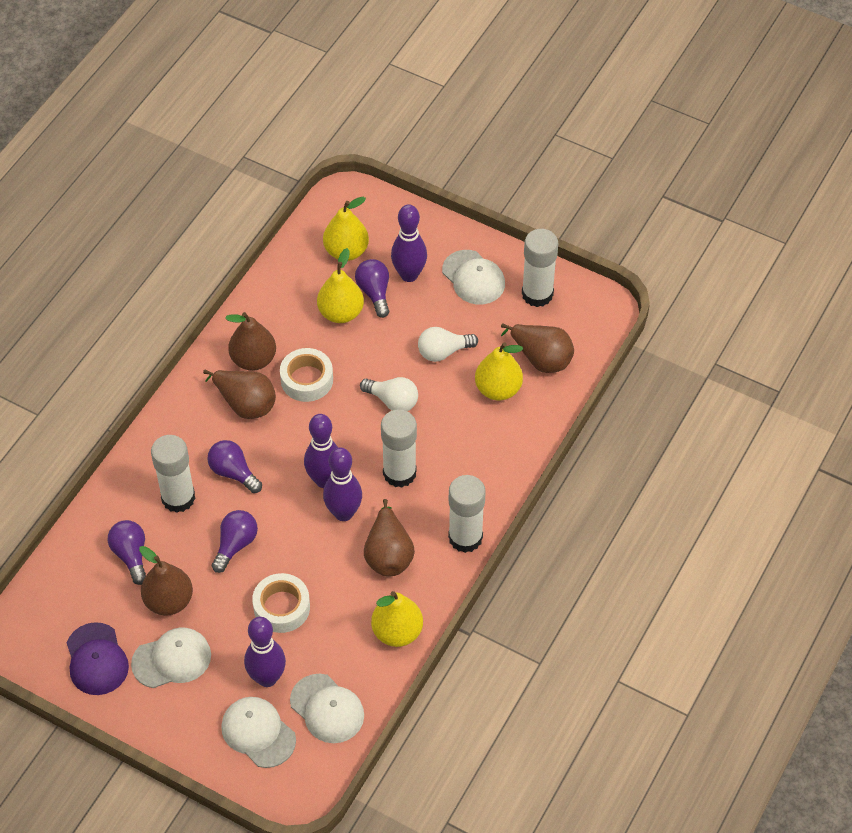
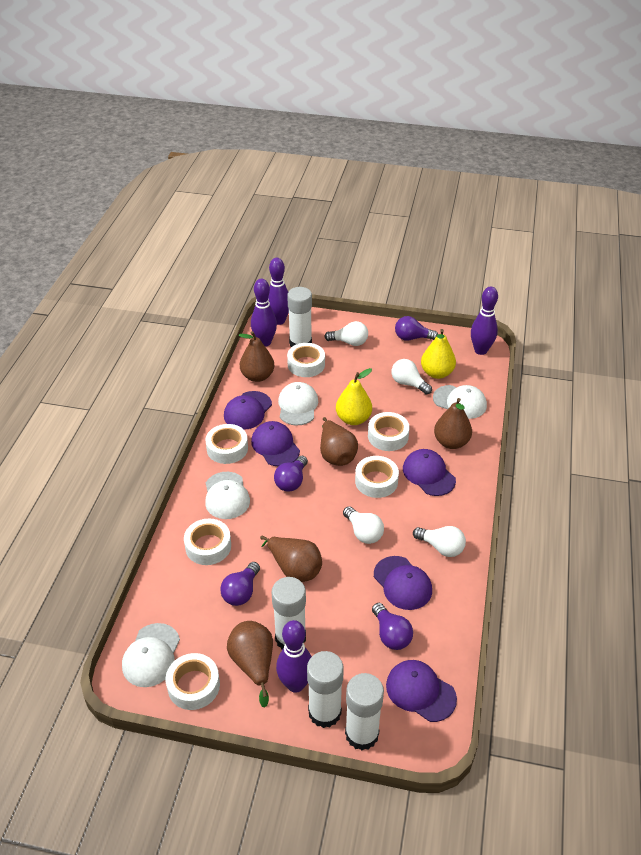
purple cap: [67,622,129,695] = 1 -> [224,391,272,430] [251,421,300,466] [374,556,432,610] [386,660,457,722] [403,449,456,496] = 5
white light bulb: [360,377,418,411] [418,327,478,362] = 2 -> [324,321,368,346] [343,506,384,544] [392,359,432,395] [413,526,466,557] = 4
white tape: [252,573,310,633] [280,348,333,402] = 2 -> [165,653,220,710] [184,519,231,565] [206,424,248,464] [287,343,325,377] [355,456,399,498] [368,412,410,451] = 6
yellow pear: [317,248,364,323] [323,197,369,261] [371,591,423,647] [475,342,523,401] = 4 -> [336,368,372,425] [421,329,456,379] = 2

